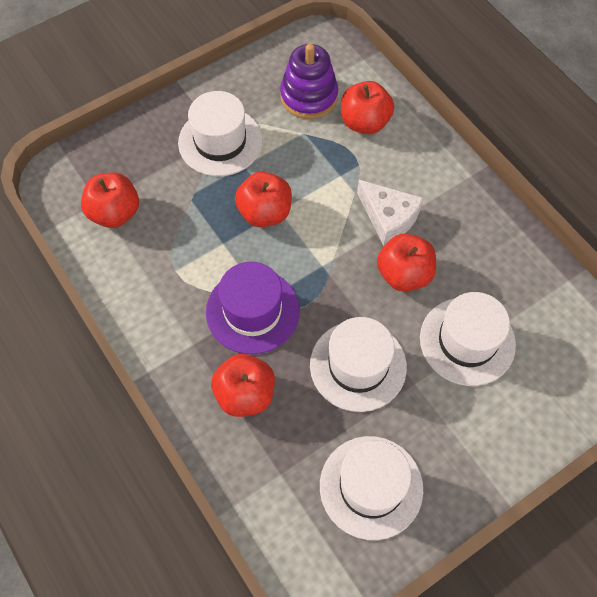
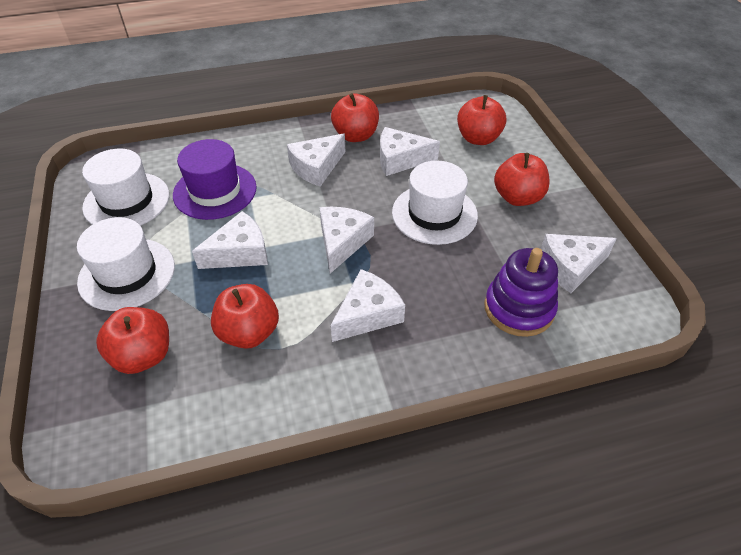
white cheese: [357,180,423,246] = 1 -> [192,211,268,269] [287,134,345,187] [319,207,374,273] [331,269,405,342] [380,127,440,176] [541,234,617,293] = 6
white hat: [178,91,263,176] [310,317,407,412] [320,436,423,540] [420,292,516,386] = 4 -> [77,217,175,311] [82,149,170,226] [392,161,478,245] = 3

